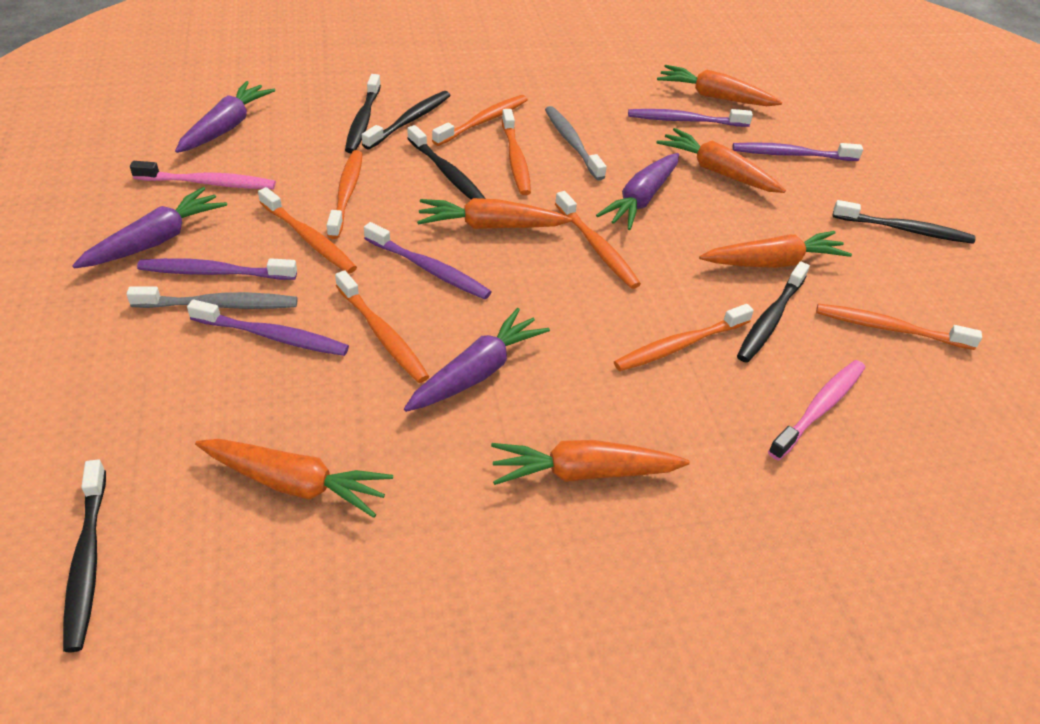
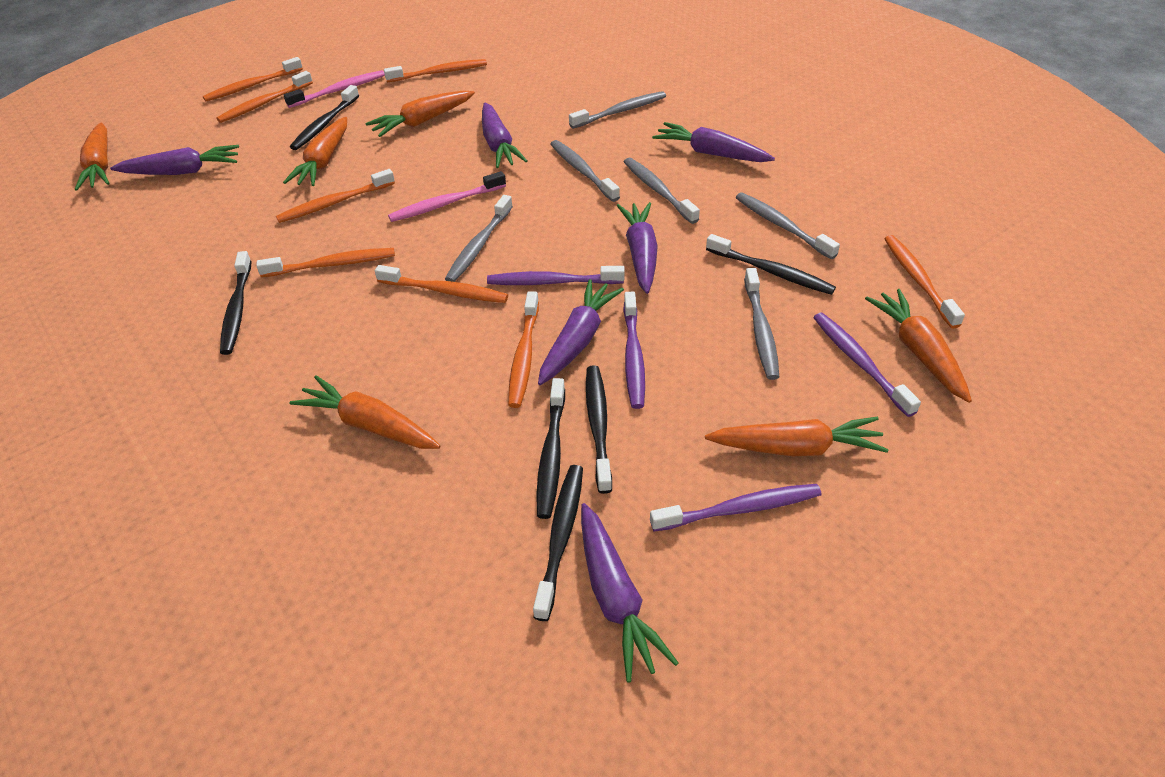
grey toothbrush: [127,286,297,309] [545,106,607,180] = 2 -> [445,195,513,282] [550,140,620,202] [569,91,666,129] [624,158,700,224] [735,192,840,259] [744,268,779,380] = 6
purple carrot: [72,187,227,269] [175,81,275,153] [404,308,550,412] [596,153,679,230] = 4 -> [110,145,239,175] [482,103,527,168] [538,279,624,385] [581,503,679,682] [617,202,658,294] [652,122,775,162] = 6
purple toothbrush: [137,258,297,280] [187,300,349,356] [364,222,492,299] [628,109,753,127] [733,142,863,161] = 5 -> [487,266,625,285] [623,292,645,409] [650,484,821,532] [813,313,921,417] = 4

